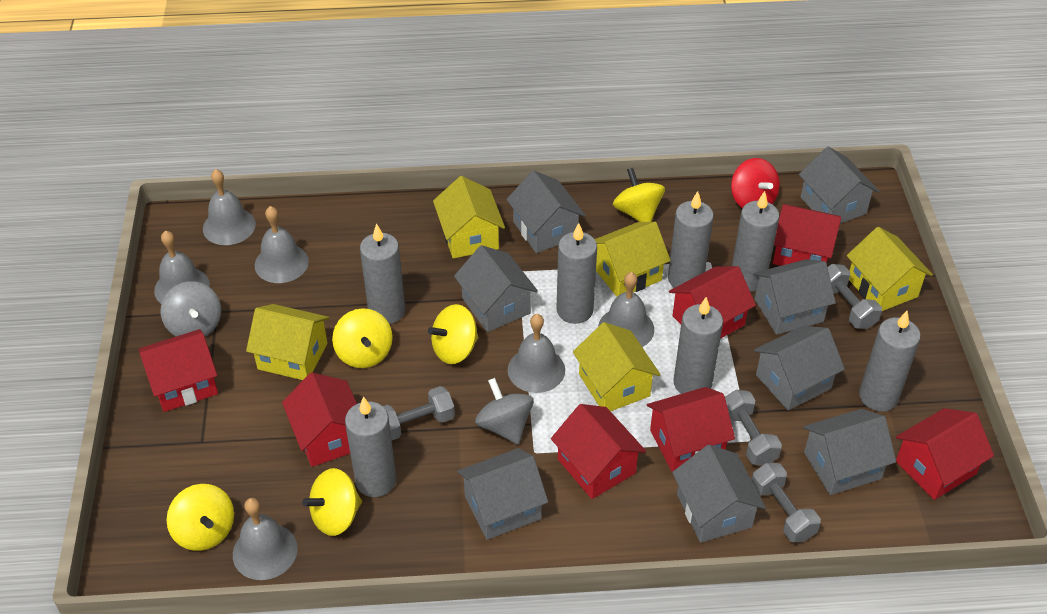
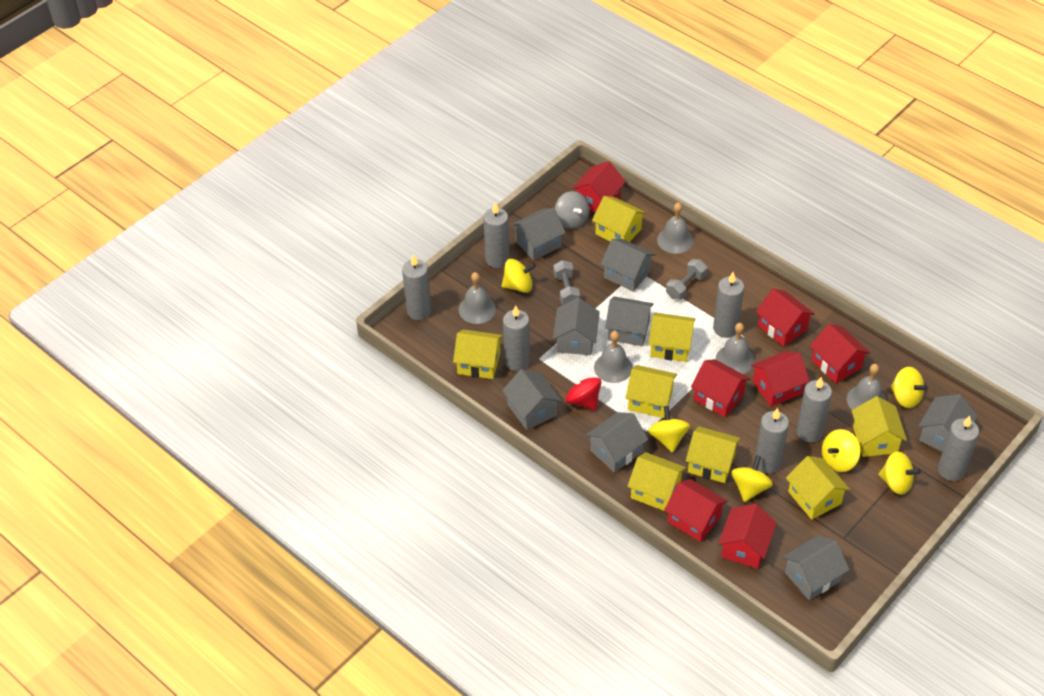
grey bell: [154,230,210,304] [203,169,256,245] [233,498,298,580] [255,206,309,283] [508,314,565,393] [598,272,654,347] = 6 -> [459,272,496,324] [594,331,633,383] [657,202,693,254] [716,323,754,374] [847,364,886,410] = 5
grey dumbbell: [383,386,455,440] [725,390,782,465] [751,463,821,542] [828,264,882,329] = 4 -> [553,260,580,305] [666,259,707,300] = 2
grey spinning top: [161,281,221,336] [475,378,534,444] = 2 -> [555,191,590,229] = 1
yellow house: [246,304,329,380] [433,176,505,259] [573,322,661,411] [595,222,671,297] [847,227,933,311] = 5 -> [453,329,503,379] [592,196,646,242] [625,365,677,418] [628,452,686,511] [648,312,696,362] [686,426,741,483] [786,456,850,520] [852,396,907,457] = 8
yellow spinning top: [167,484,234,551] [302,468,362,536] [332,308,393,368] [428,304,478,364] [613,168,665,222] = 5 -> [502,259,536,293] [648,406,690,453] [731,455,773,502] [822,429,861,472] [878,451,921,495] [891,367,928,408] = 6

